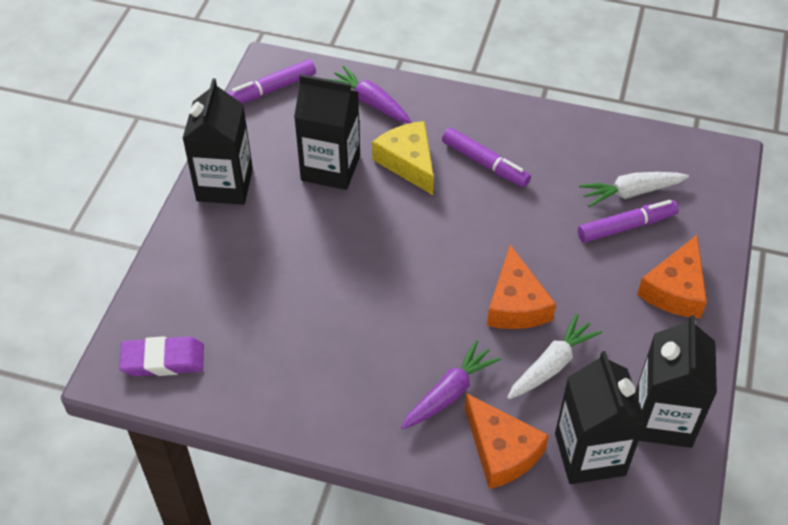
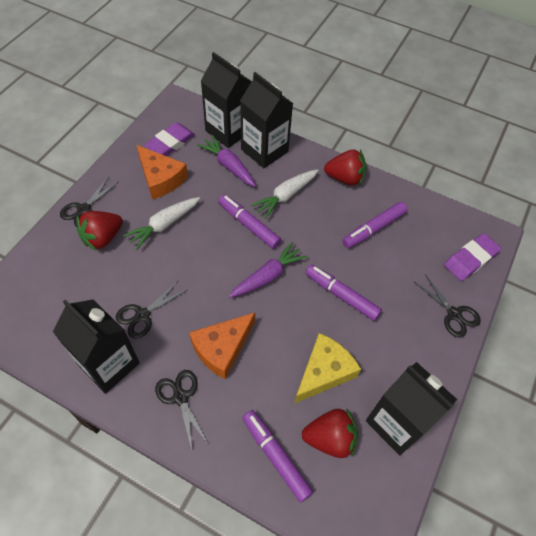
black scissors: none = 0 -> [60,178,118,227] [116,280,187,339] [155,370,208,449] [415,274,481,338] = 4
orange cheese: [465,393,549,489] [487,245,556,329] [637,235,707,319] = 3 -> [136,145,188,200] [189,312,255,380] = 2
purple eraser: [119,336,204,376] = 1 -> [144,122,195,156] [444,233,501,281] = 2
purple marker: [228,59,316,103] [442,128,531,187] [578,200,679,243] = 3 -> [218,195,281,249] [242,410,313,502] [305,264,382,321] [342,202,407,248] = 4
red strawberry: none = 0 -> [77,211,123,251] [302,408,358,458] [324,150,366,186] = 3

